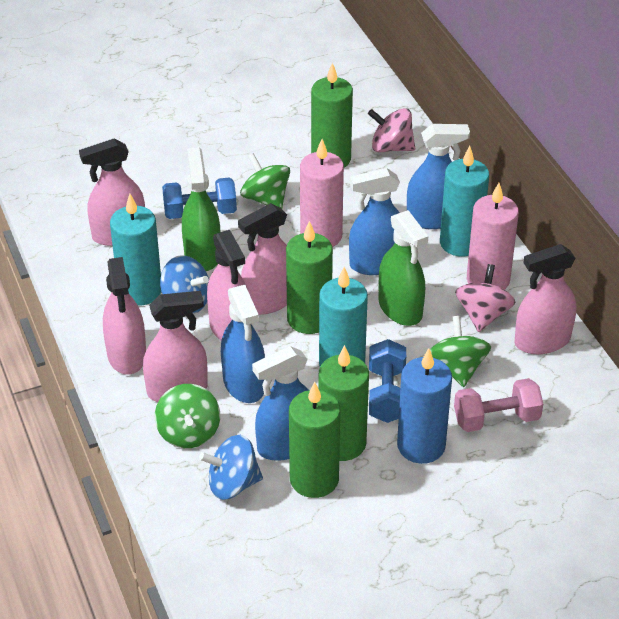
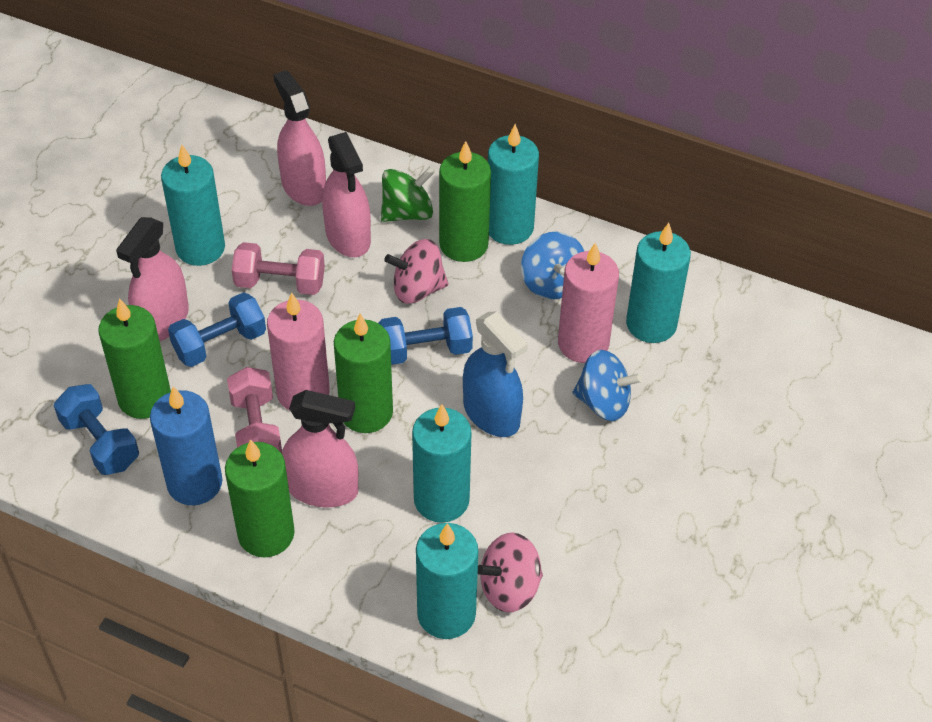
blue dumbbell: [162,178,237,219] [369,339,406,423] = 2 -> [54,384,139,475] [168,293,266,367] [378,307,473,365] = 3
blue spray bottle: [221,285,265,403] [252,346,309,461] [349,168,400,275] [407,124,470,229] = 4 -> [463,311,528,437] = 1
green spinning top: [155,384,220,448] [240,153,290,209] [430,316,491,387] = 3 -> [381,166,436,222] = 1
green spray bottle: [182,147,220,271] [379,210,428,326] = 2 -> none = 0
pink dumbbell: [454,378,543,432] = 1 -> [227,367,282,454] [232,242,325,295] = 2
pink spray bottle: [79,138,145,246] [103,257,146,375] [143,291,208,402] [207,230,248,340] [238,203,287,315] [514,244,577,354] = 6 -> [116,217,189,341] [273,70,326,206] [282,390,358,507] [322,132,371,257] = 4
turquoise candle: [110,194,161,306] [319,267,368,366] [440,146,489,257] = 3 -> [161,145,225,266] [412,404,472,523] [416,523,478,639] [488,124,539,245] [626,223,691,343] = 5

